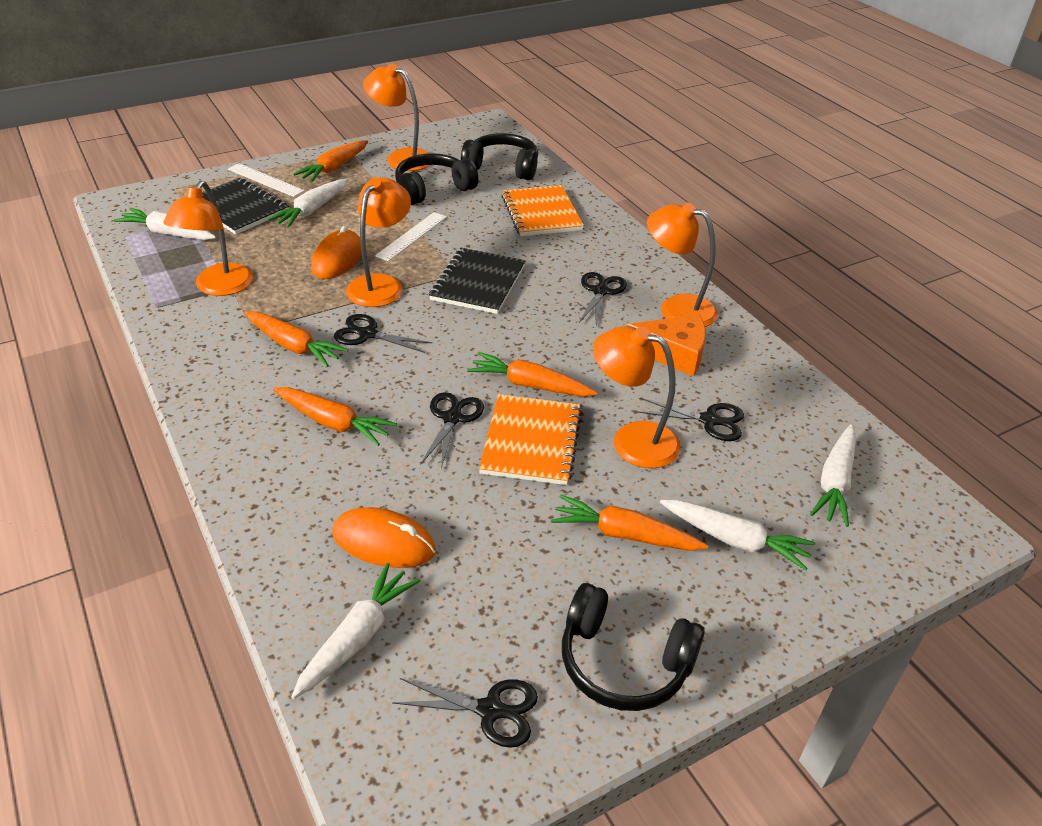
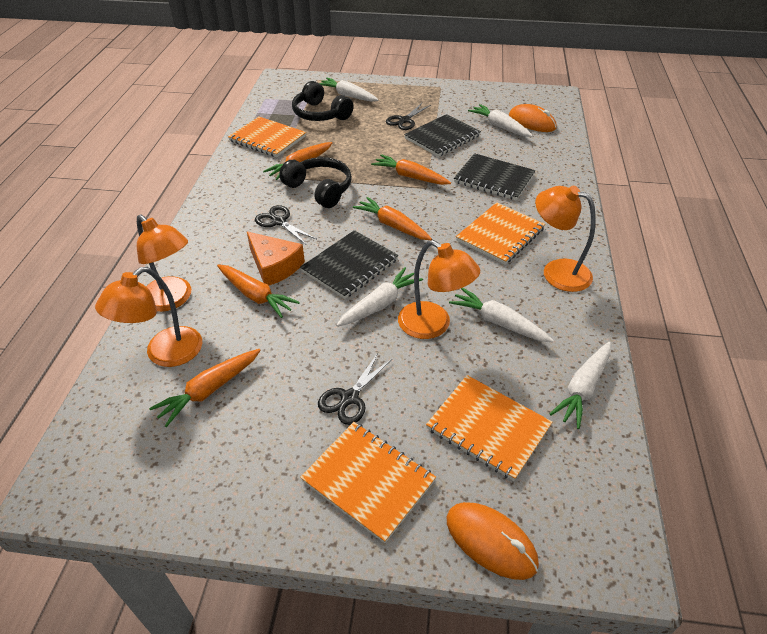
black headphones: [395,153,478,205] [461,133,538,180] [562,583,705,711] = 3 -> [279,157,352,208] [292,81,354,121] = 2
black notebook: [202,177,289,234] [429,248,526,314] = 2 -> [300,230,398,299] [404,114,481,157] [454,153,536,200] = 3
black scissors: [334,314,432,353] [392,678,538,748] [421,392,484,469] [579,272,627,326] [637,398,744,441] = 5 -> [255,205,316,245] [318,353,392,425] [386,103,431,130] = 3
orange lamp: [164,181,253,296] [346,177,411,307] [363,64,430,171] [593,326,681,468] [647,203,718,327] = 5 -> [95,267,202,367] [137,214,191,312] [398,240,480,339] [535,186,596,292] = 4
orange notebook: [479,394,582,485] [501,185,584,236] = 2 -> [228,117,306,157] [300,422,436,543] [426,375,552,481] [456,202,545,264] = 4
white ruler: [228,163,305,197] [375,212,447,261] = 2 -> none = 0

